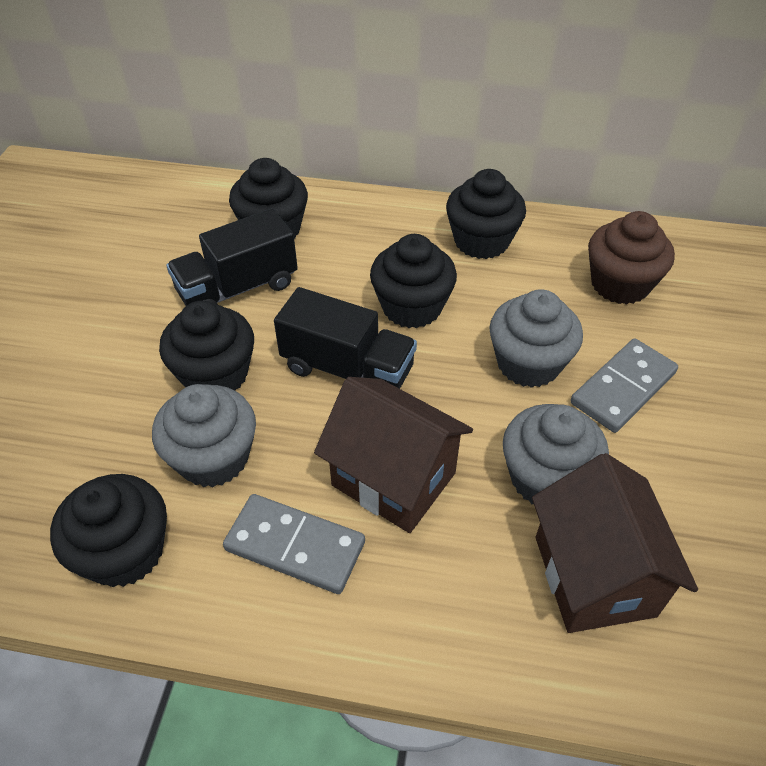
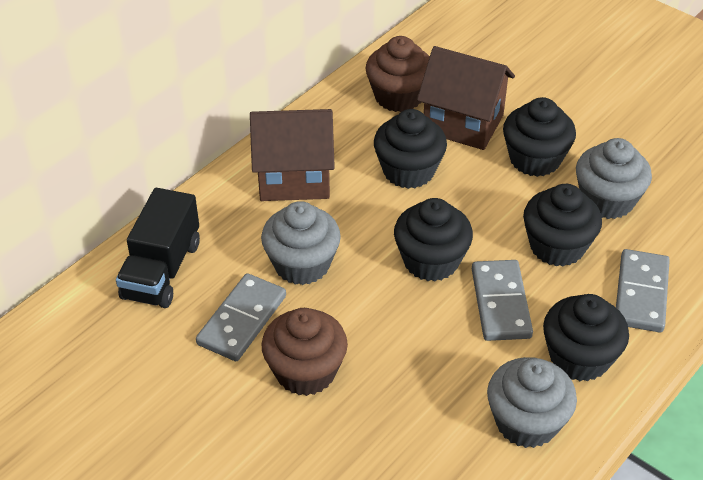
black truck: [166,208,298,306] [274,287,417,389] = 2 -> [116,188,200,308] = 1
brown cupcake: [588,211,675,305] = 1 -> [261,308,348,396] [366,36,430,112] = 2
grey domino: [223,494,365,594] [571,338,678,433] = 2 -> [196,273,286,361] [472,260,533,341] [616,249,670,333] = 3

